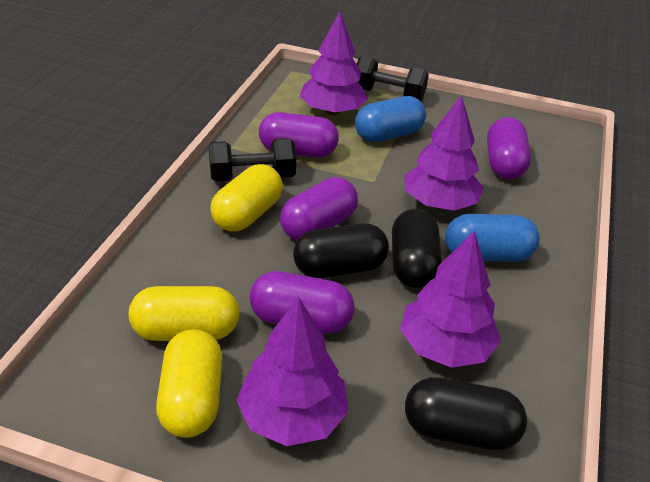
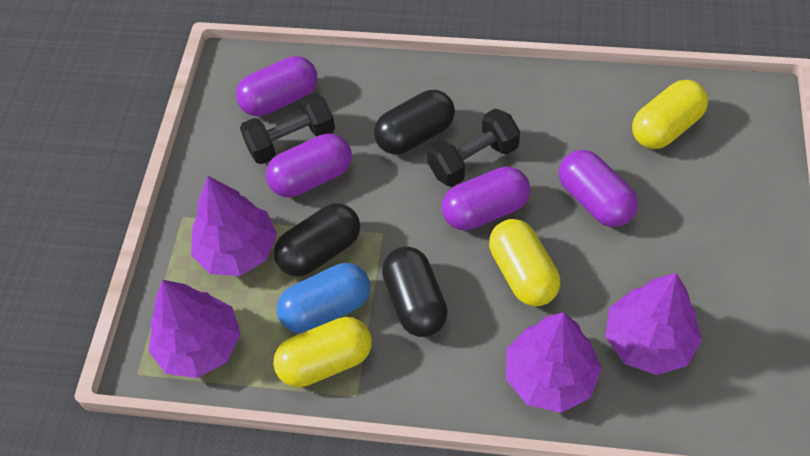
blue capsule: [355,96,426,142] [445,214,540,262] = 2 -> [277,263,370,333] = 1

